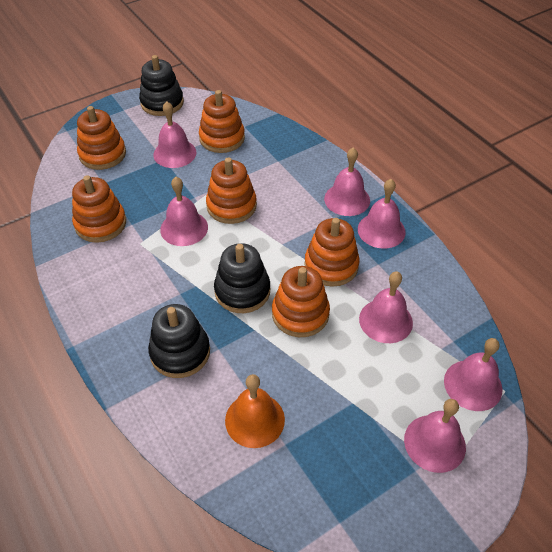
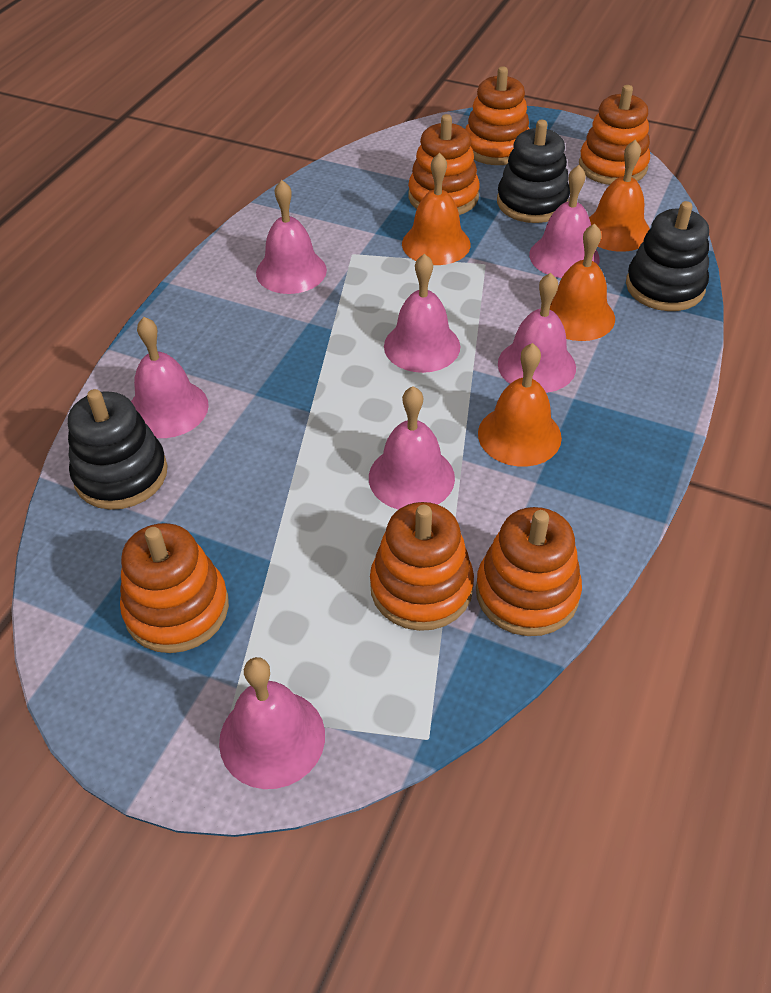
orange bell: [225,374,285,448] = 1 -> [402,153,471,265] [478,343,562,467] [550,223,615,341] [589,140,650,252] = 4

